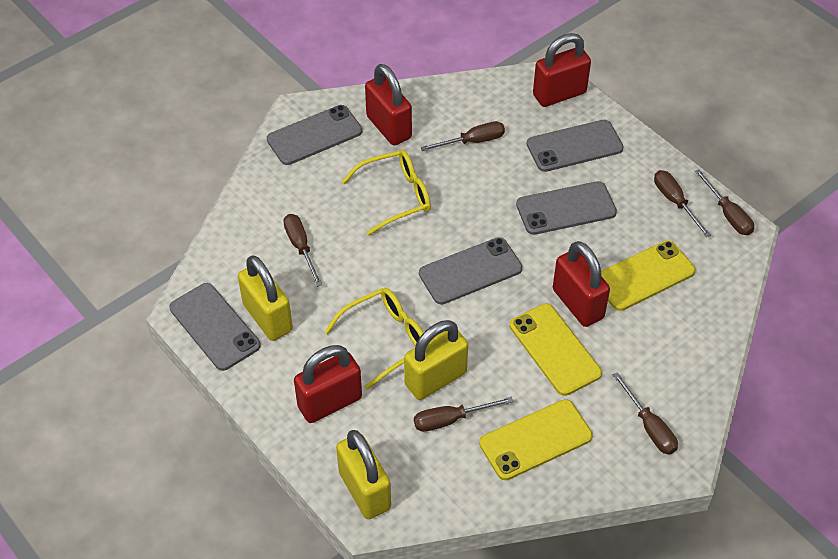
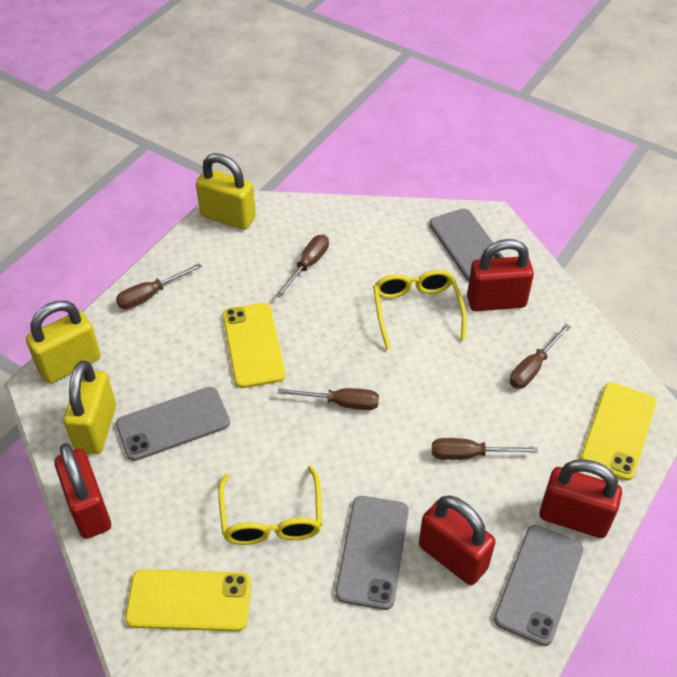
brown screwdriver: [283,214,322,287] [414,397,514,432] [421,121,505,151] [613,372,678,455] [654,170,711,237] [695,169,754,235] = 6 -> [116,263,202,309] [275,235,329,298] [278,388,379,410] [432,438,538,460] [510,324,571,389] = 5
grey phone: [169,283,261,371] [267,105,362,165] [419,237,523,305] [516,181,617,235] [526,120,624,172] = 5 -> [116,387,230,461] [335,496,409,610] [429,209,504,281] [494,525,583,646] = 4

